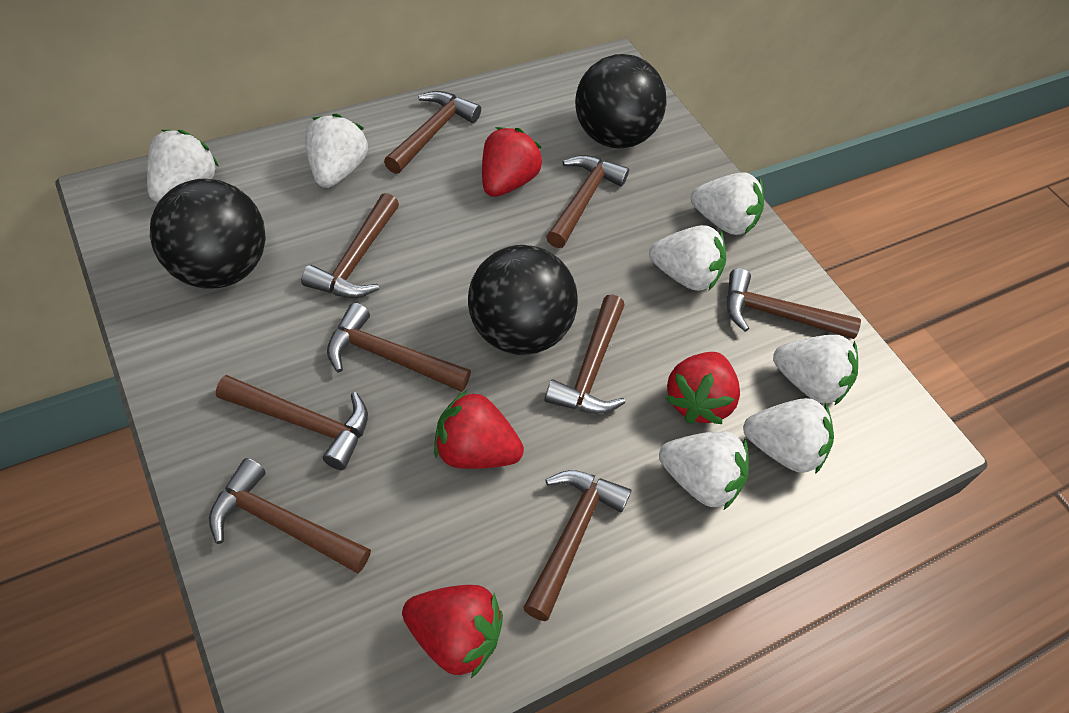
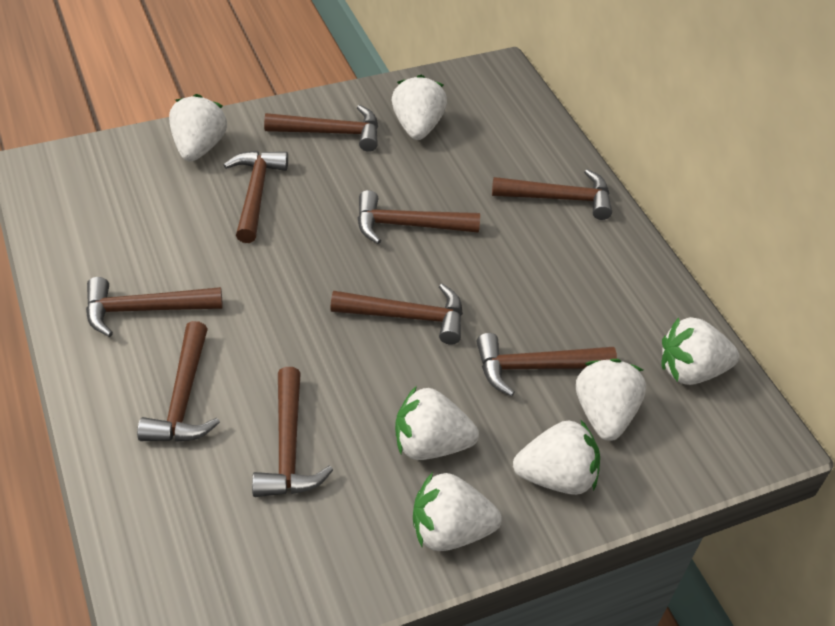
black ball: [150,179,266,289] [468,245,578,355] [575,54,667,149] = 3 -> none = 0
red strawberry: [402,585,503,678] [434,389,524,469] [482,127,542,197] [665,352,740,424] = 4 -> none = 0

